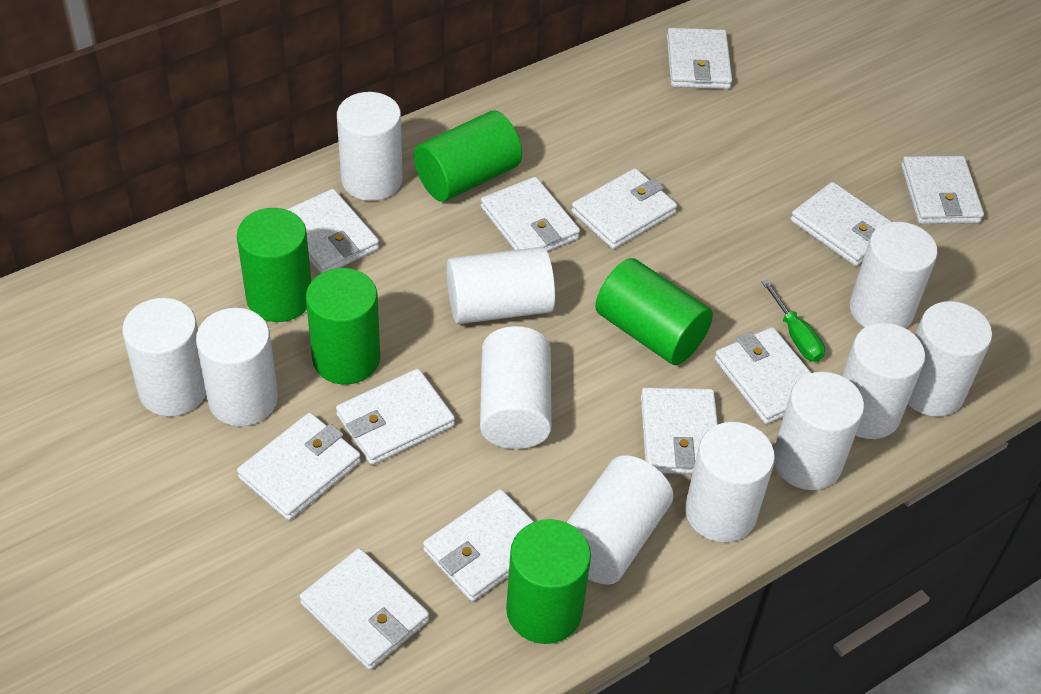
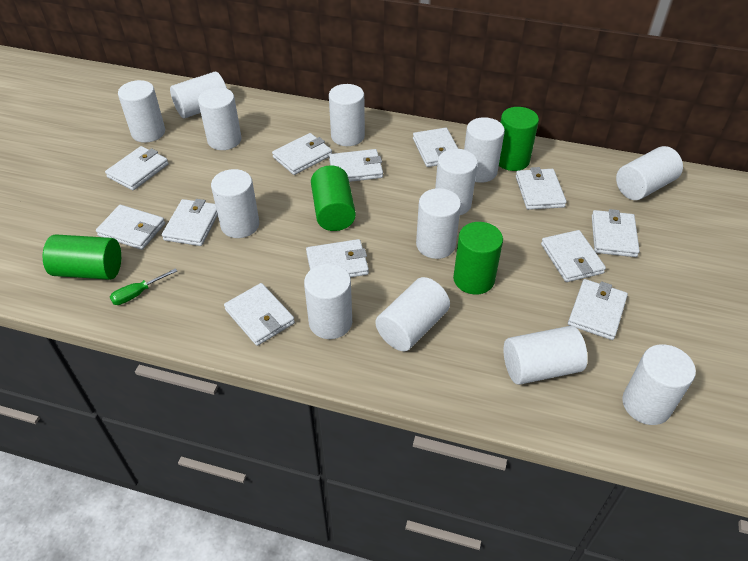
green cylinder: [237,208,311,322] [306,268,380,384] [414,111,522,202] [506,519,591,644] [595,258,713,365] = 5 -> [43,234,121,280] [311,165,356,231] [453,222,503,295] [499,107,539,171] = 4
white cylinder: [122,298,206,416] [196,308,278,426] [337,92,403,201] [447,247,555,324] [480,326,552,449] [567,455,674,585] [685,422,775,542] [774,372,864,490] [842,323,925,439] [850,222,938,328] [908,301,992,417] = 11 -> [118,80,165,143] [170,72,227,118] [198,88,242,150] [211,169,259,238] [304,264,352,339] [329,84,365,146] [375,277,450,352] [416,188,461,259] [435,149,478,215] [464,117,505,183] [503,326,588,385] [616,146,683,200] [622,344,696,425] = 13

